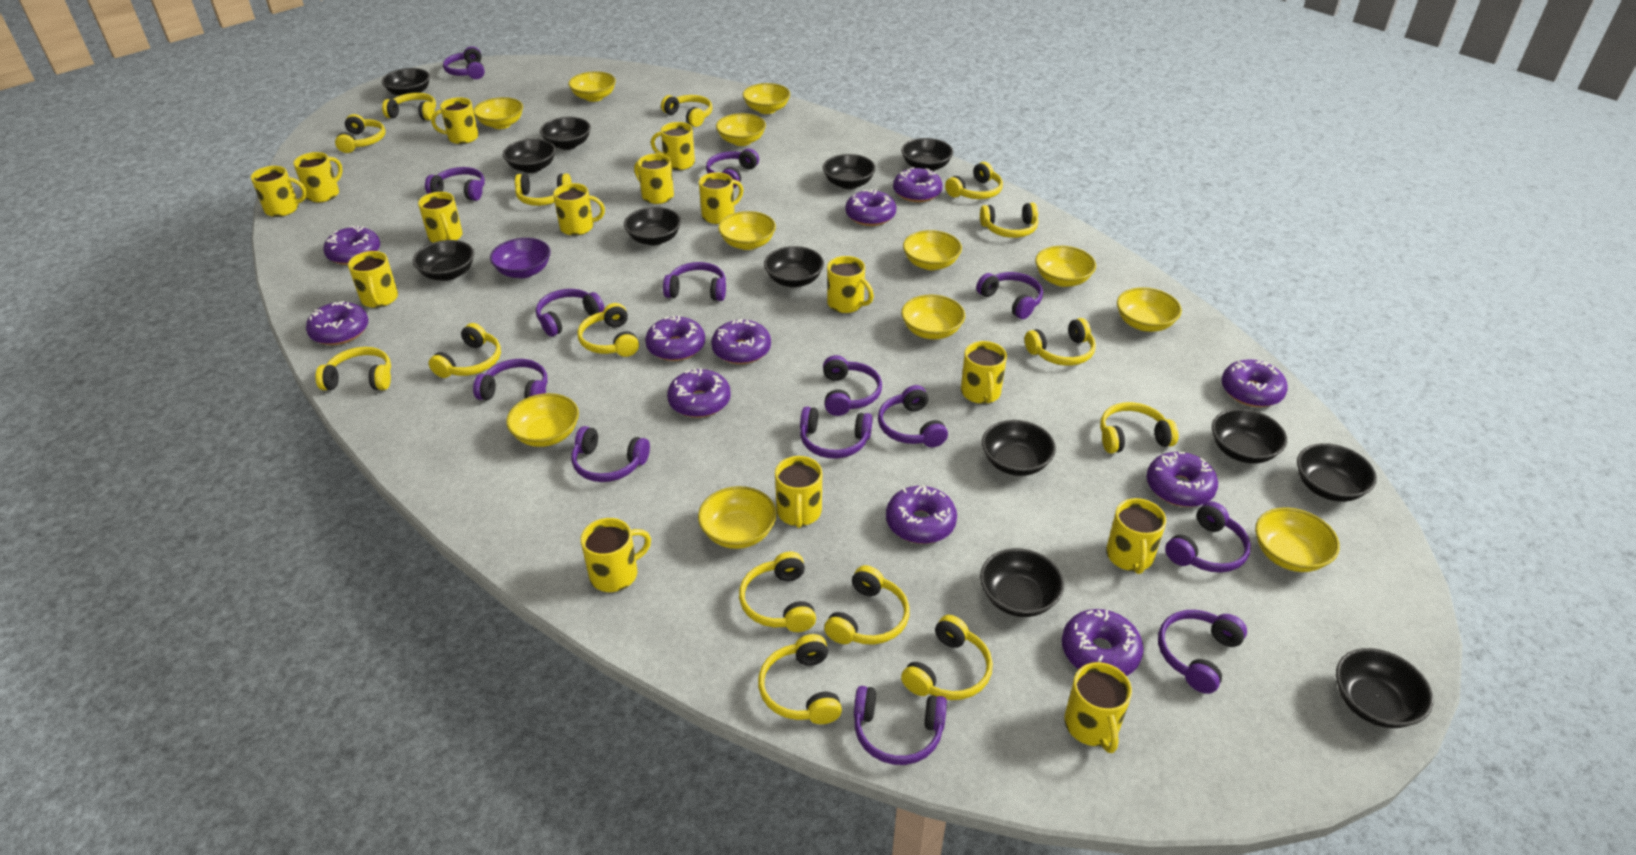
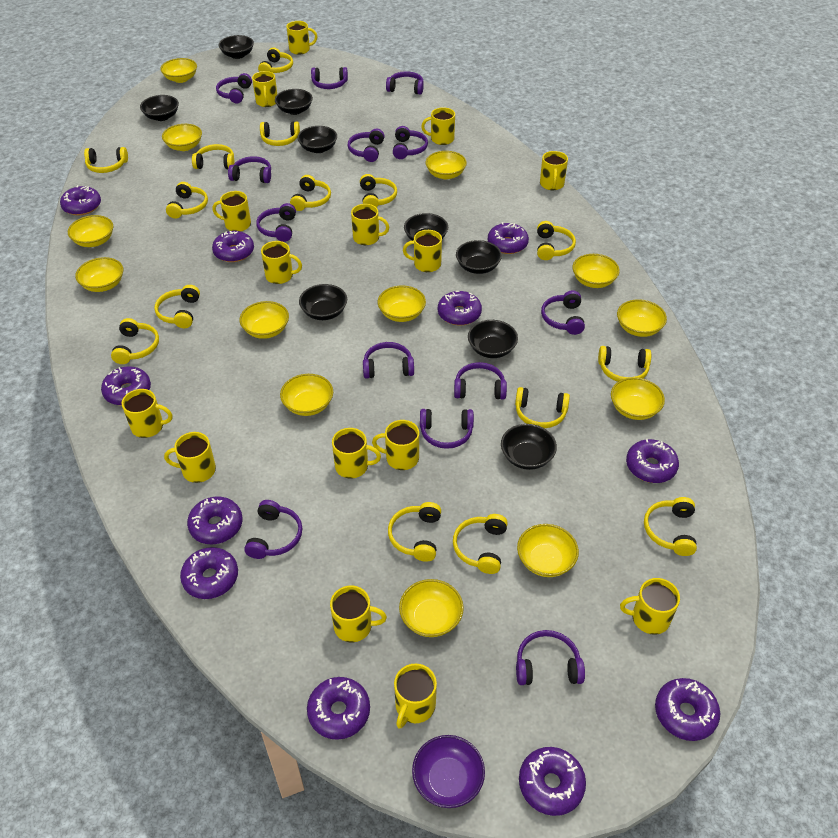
black bowl: [382,68,430,96] [413,240,474,281] [503,139,556,173] [540,117,591,150] [624,207,681,246] [764,246,824,287] [823,154,876,189] [901,138,953,171] [980,548,1064,617] [982,420,1056,476] [1212,409,1287,464] [1297,443,1377,502] [1336,648,1433,728] = 13 -> [140,95,179,121] [219,35,254,59] [275,89,313,115] [297,126,337,153] [299,284,347,320] [404,213,448,241] [456,240,502,274] [468,320,518,358] [501,424,557,470] = 9
purple headphones: [425,167,485,201] [443,46,485,79] [473,359,547,400] [536,289,605,337] [571,426,650,482] [663,262,726,301] [706,148,759,188] [800,407,872,458] [823,355,882,416] [854,686,947,765] [878,385,948,447] [976,272,1043,319] [1158,610,1247,694] [1165,502,1251,573] = 14 -> [216,73,252,103] [228,156,271,183] [244,500,302,559] [256,203,296,242] [311,67,348,89] [348,129,385,162] [363,342,414,379] [386,71,424,95] [393,126,428,159] [420,409,474,449] [454,362,507,400] [516,630,585,685] [541,290,585,335] = 13
yellow bowl: [473,97,523,129] [506,393,579,447] [568,71,616,102] [698,486,777,549] [716,113,766,146] [718,211,776,250] [742,83,790,114] [901,295,965,339] [903,230,962,270] [1035,246,1096,287] [1117,287,1182,332] [1255,507,1340,572] = 12 -> [68,215,113,247] [75,257,123,292] [160,58,197,83] [162,124,202,151] [240,301,289,339] [280,374,333,416] [378,285,426,322] [399,579,464,637] [426,151,467,180] [517,524,579,577] [573,254,620,288] [611,377,665,420] [617,299,667,337] = 13

